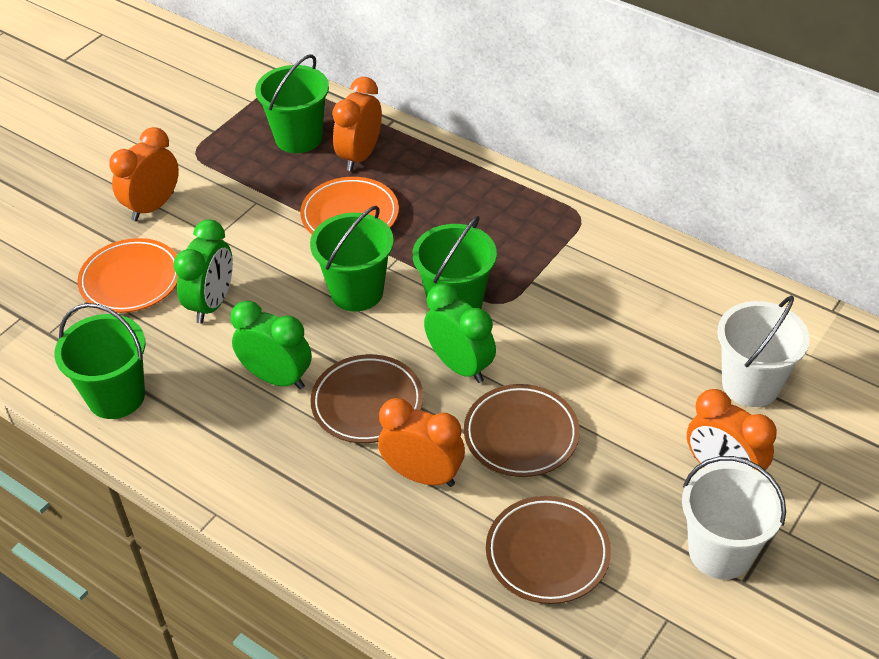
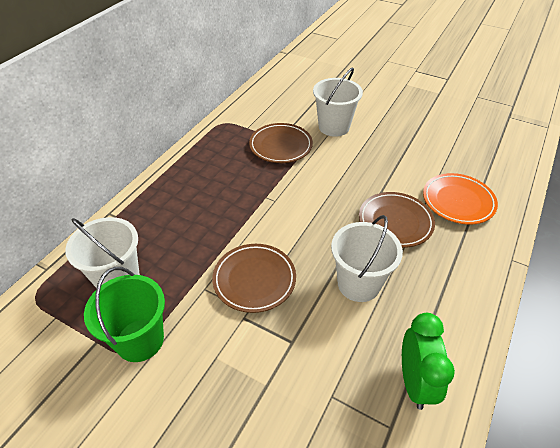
green bucket: [54,303,145,419] [255,54,329,153] [310,206,394,311] [412,216,497,309] = 4 -> [84,267,165,362] = 1
green clock: [174,220,233,323] [231,301,312,389] [424,284,496,383] = 3 -> [402,313,455,410] = 1
orange clock: [109,127,179,221] [332,77,382,171] [378,398,465,487] [687,389,777,471] = 4 -> none = 0
orange plate: [77,238,178,313] [300,177,399,234] = 2 -> [423,173,498,225] = 1
white bucket: [682,456,786,579] [717,295,810,407] = 2 -> [65,217,140,288] [313,67,363,137] [331,215,403,302] = 3

